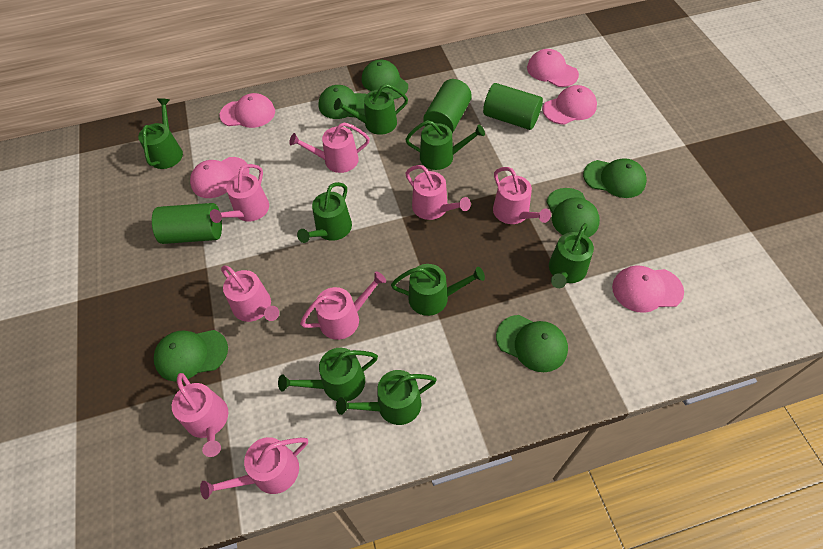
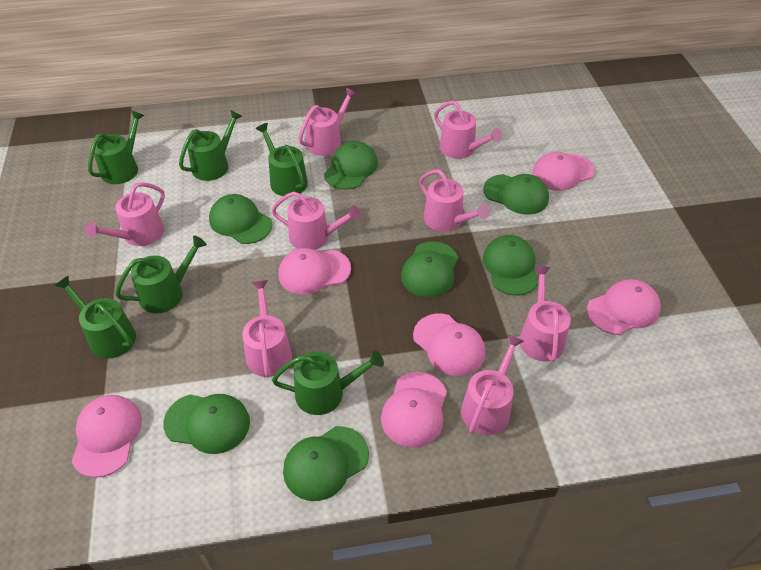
green cap: [154,330,228,382] [318,85,367,119] [362,60,408,99] [496,315,568,372] [546,188,600,237] [583,158,647,198] = 6 -> [163,394,250,454] [209,194,273,244] [283,426,369,501] [324,141,378,190] [401,242,458,297] [483,174,549,215] [483,235,538,296] = 7
green cylinder: [152,203,222,244] [423,79,472,133] [483,83,543,130] = 3 -> none = 0
green watering can: [138,98,183,169] [278,348,378,401] [297,182,352,243] [334,84,408,135] [336,370,437,425] [391,264,485,316] [405,120,485,170] [549,223,594,288] = 8 -> [55,276,136,359] [88,110,145,184] [115,236,207,313] [179,110,242,181] [256,123,308,196] [272,350,384,415] = 6
pink cap: [190,157,249,198] [220,93,275,128] [527,49,579,87] [543,85,597,125] [612,265,684,313] = 5 -> [72,395,142,478] [278,248,351,295] [381,372,447,448] [413,314,485,376] [532,152,595,191] [587,279,661,335] = 6

